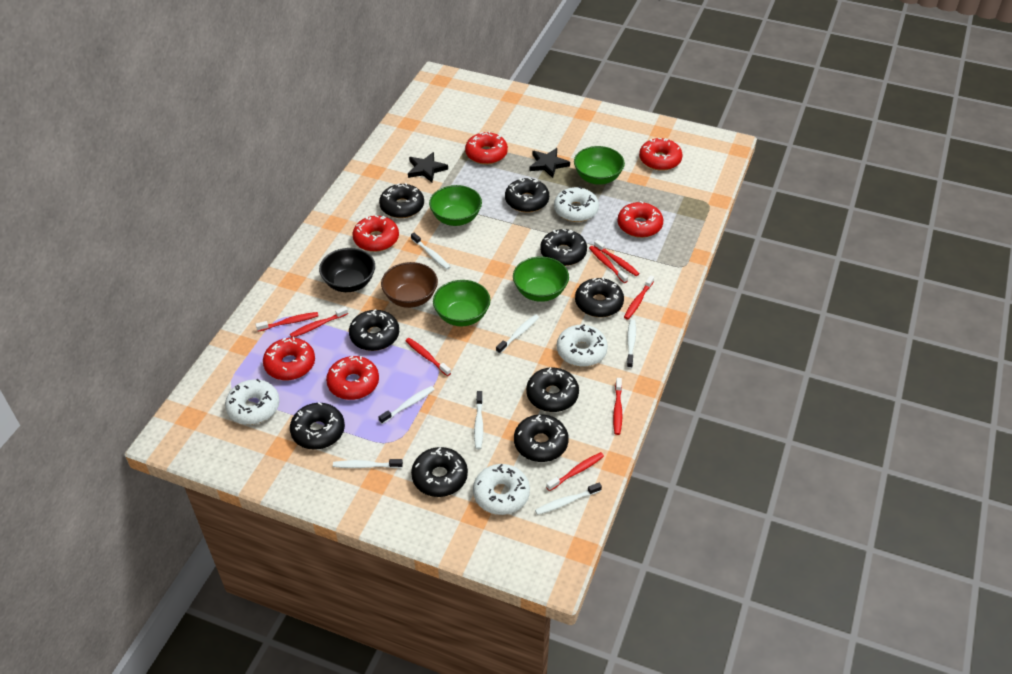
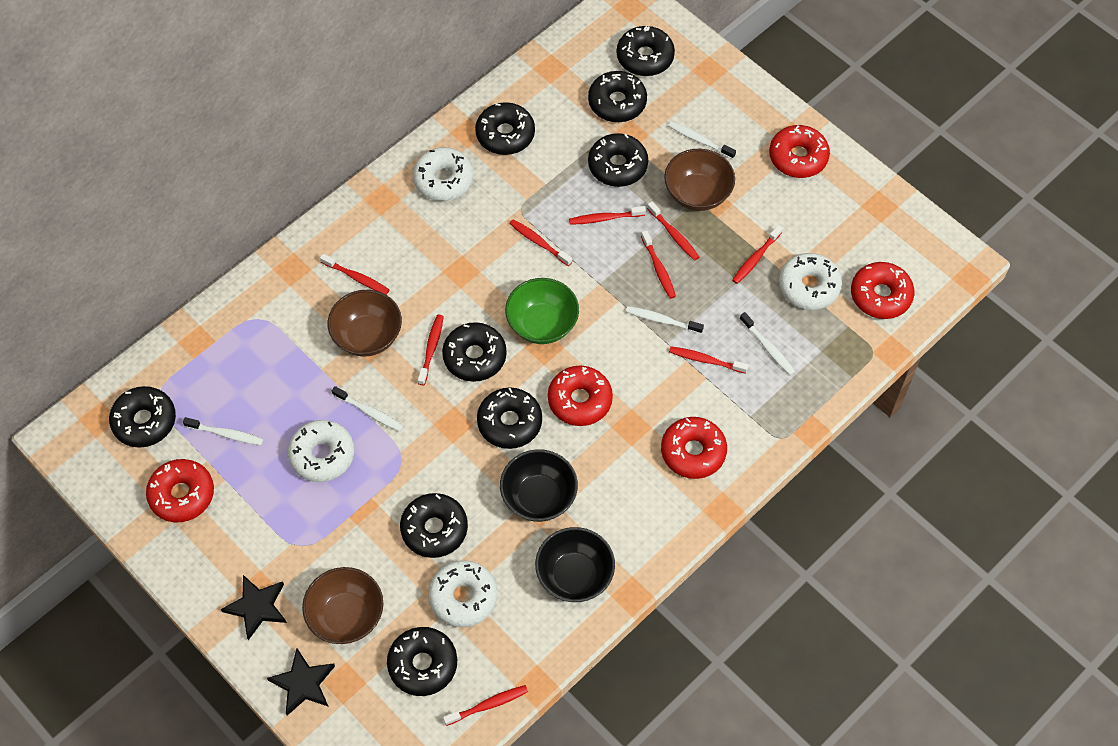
black bowl: [319,248,375,292] = 1 -> [500,449,578,522] [535,527,615,602] = 2
brown bowl: [381,262,438,308] = 1 -> [302,567,383,644] [328,290,402,357] [664,149,735,211] = 3
green bowl: [429,185,482,226] [433,280,490,326] [513,256,569,302] [574,146,625,185] = 4 -> [505,278,579,344] = 1
red donut: [263,337,315,380] [326,356,379,400] [352,215,399,252] [465,131,508,164] [618,201,663,238] [639,138,683,171] = 6 -> [146,459,214,522] [548,366,613,426] [661,417,727,479] [769,125,830,178] [851,262,915,319] = 5
red toothbrush: [255,312,319,332] [290,307,348,338] [405,338,451,376] [546,452,604,491] [589,246,628,283] [594,240,640,276] [613,378,622,435] [624,275,654,320] = 8 -> [320,254,389,295] [418,315,444,385] [443,685,528,726] [510,219,572,266] [569,206,646,225] [641,230,676,299] [647,201,699,261] [669,346,749,374] [732,225,783,284] = 9
white toothbrush: [333,459,403,468] [378,386,435,424] [411,233,450,270] [474,391,483,449] [496,314,539,354] [535,482,602,515] [627,319,636,368] = 7 -> [183,417,263,445] [332,386,404,432] [626,306,704,334] [668,121,736,159] [739,312,795,376] = 5

